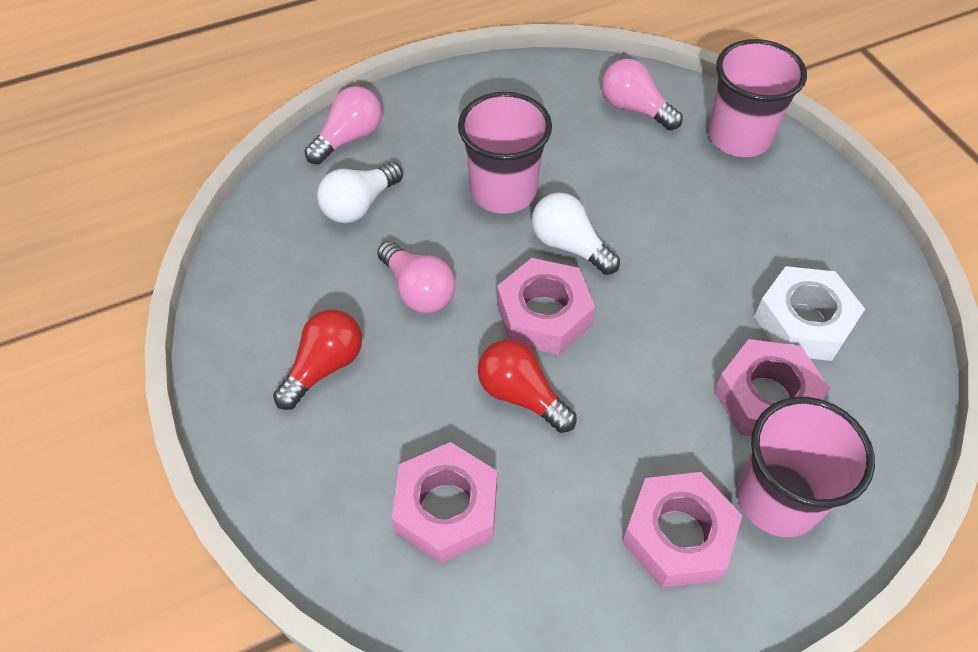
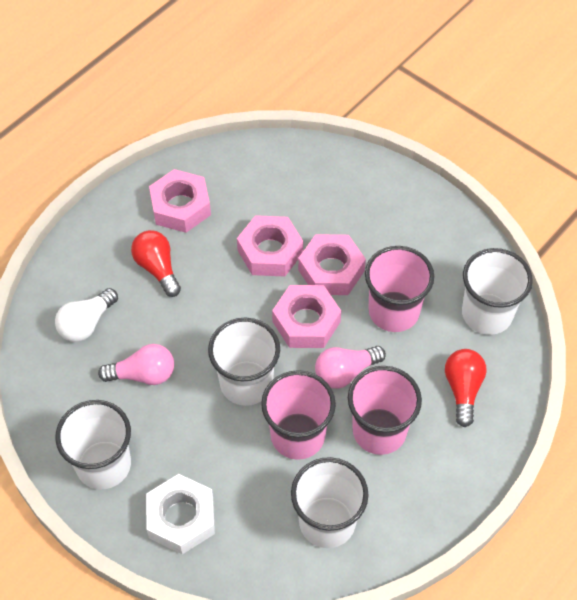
pink light bulb: [305,86,382,165] [377,241,455,313] [602,59,683,130] = 3 -> [98,344,174,385] [315,346,386,389] = 2
white cup: none = 0 -> [55,400,131,490] [208,318,280,406] [291,457,369,548] [462,248,533,335] = 4
white light bulb: [317,162,403,223] [532,193,620,275] = 2 -> [55,288,118,342] = 1

